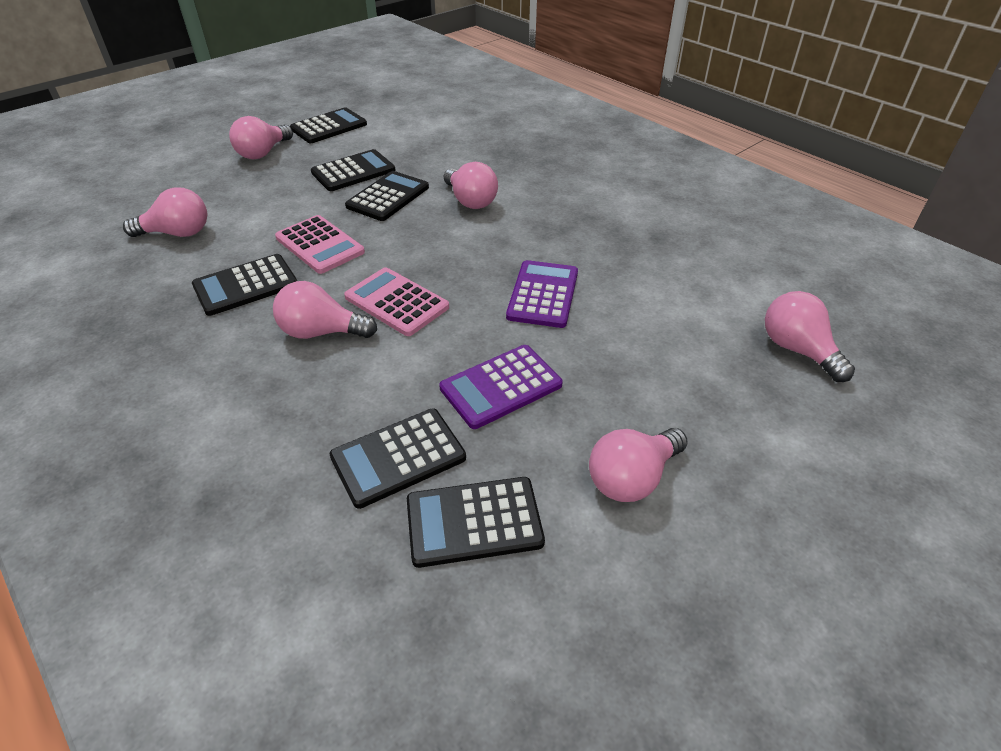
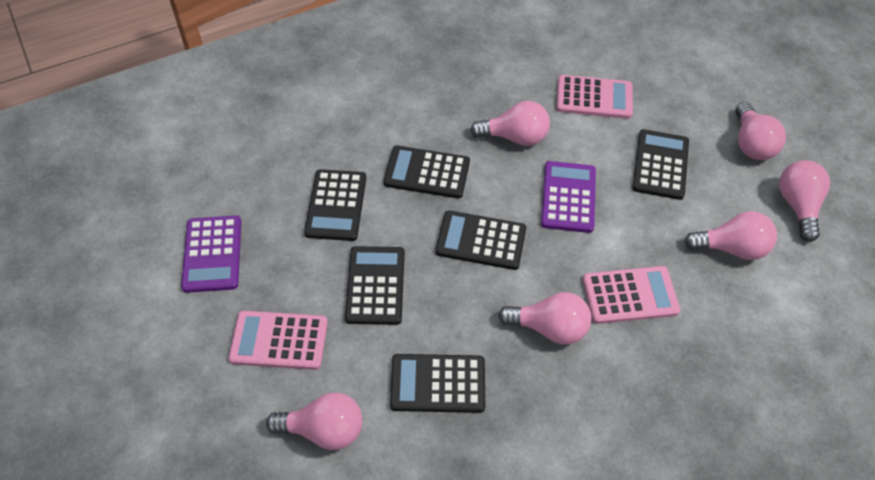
pink calculator: [275,215,365,274] [344,267,449,336] = 2 -> [228,311,328,370] [556,75,633,119] [582,266,680,324] = 3

